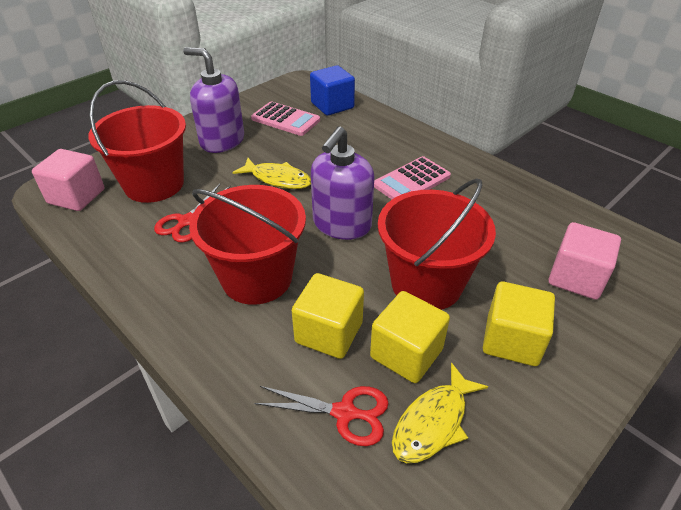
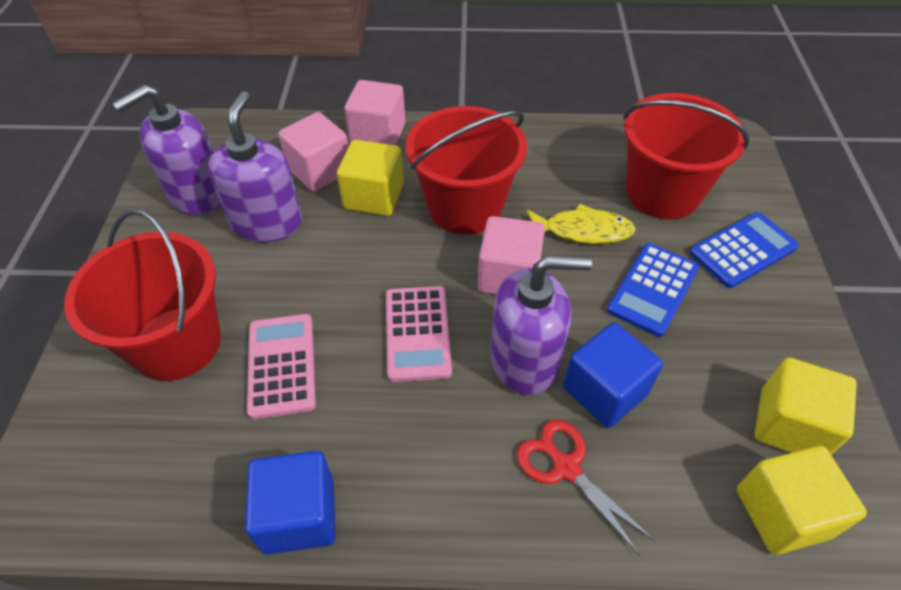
blue calculator: none = 0 -> [607,243,699,337] [689,212,799,288] = 2
blue cube: [310,65,355,116] = 1 -> [245,451,336,555] [563,322,663,428] = 2
pink cube: [32,149,104,211] [549,222,621,300] = 2 -> [278,112,349,192] [344,80,405,145] [478,216,545,294] = 3
purple soap dispenser: [183,47,244,153] [311,126,374,240] = 2 -> [112,85,221,215] [208,91,302,242] [490,255,592,395] = 3
red scissors: [154,184,231,242] [254,386,389,446] = 2 -> [517,420,655,556] = 1
yellow fish: [232,158,311,189] [392,363,488,463] = 2 -> [527,204,636,244] = 1

